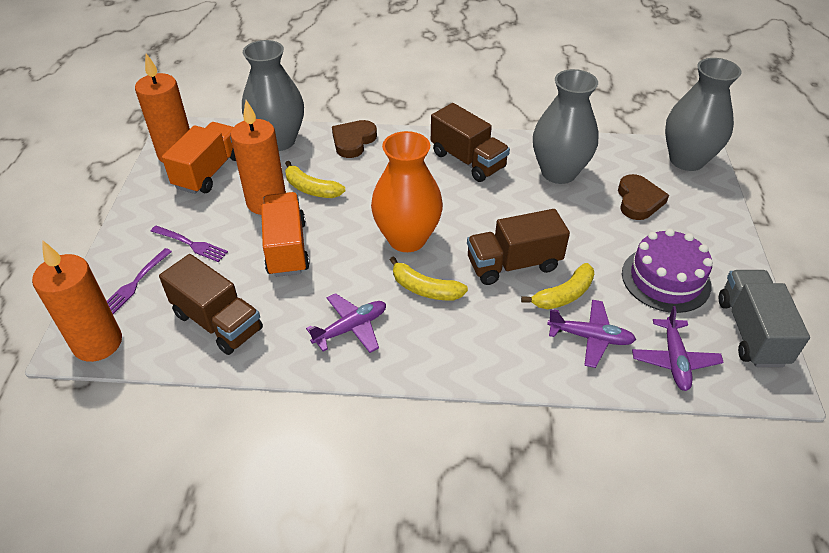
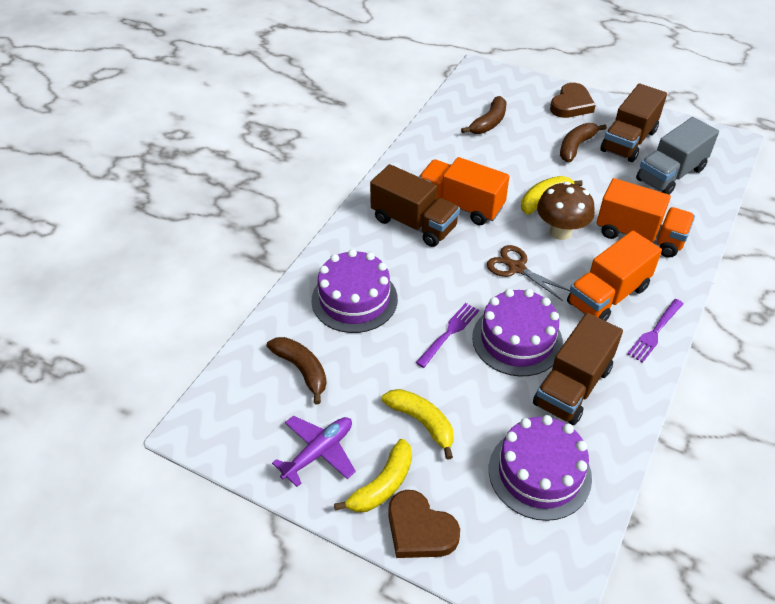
brown banana: none = 0 -> [267,337,327,404] [461,96,506,134] [560,123,607,162] = 3
brown mushroom: none = 0 -> [537,182,595,240] = 1
brown scissors: none = 0 -> [487,245,570,301] = 1
grey vase: [242,40,304,151] [533,69,599,184] [665,58,742,171] = 3 -> none = 0
orange candle: [32,240,122,362] [135,53,190,163] [231,100,286,215] = 3 -> none = 0
orange truck: [162,122,236,194] [261,192,310,277] = 2 -> [419,157,510,225] [567,231,662,321] [597,178,695,258] = 3
orange vase: [371,131,443,252] = 1 -> none = 0
purple cake: [622,228,713,313] = 1 -> [312,249,398,333] [472,289,563,377] [489,415,592,521] = 3
purple plane: [306,293,386,353] [547,300,636,368] [632,306,724,391] = 3 -> [272,416,356,487] = 1

